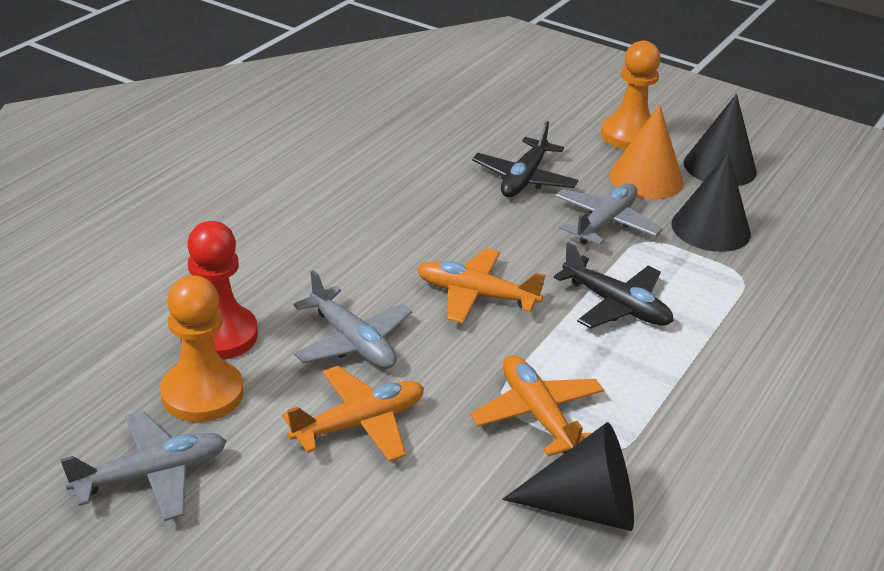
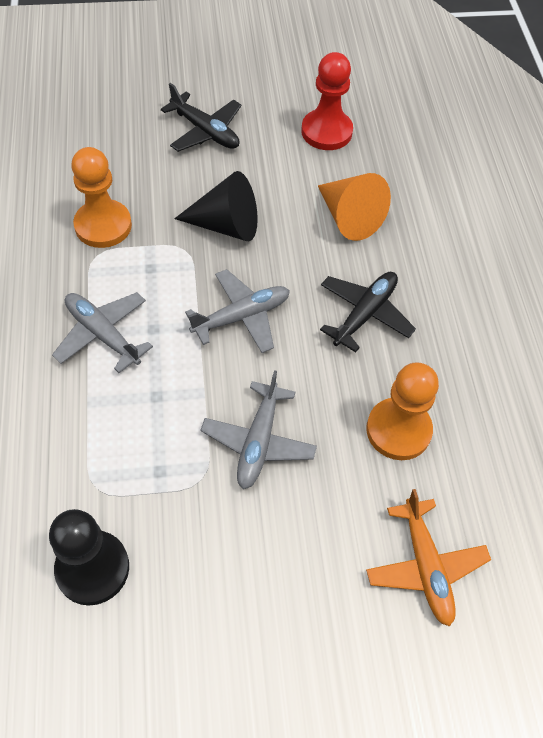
black cone: [502,422,634,531] [672,152,751,252] [684,94,757,186] = 3 -> [174,171,258,241] = 1
black pawn: none = 0 -> [49,509,129,605] = 1
orange plane: [282,366,424,462] [417,248,545,323] [470,355,604,456] = 3 -> [366,489,491,627] = 1

